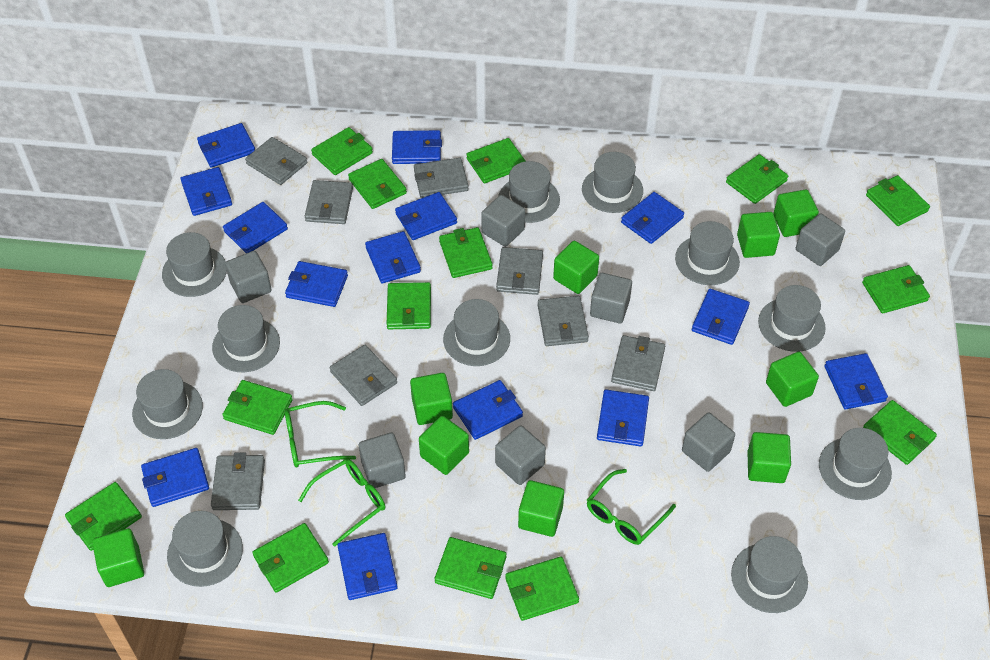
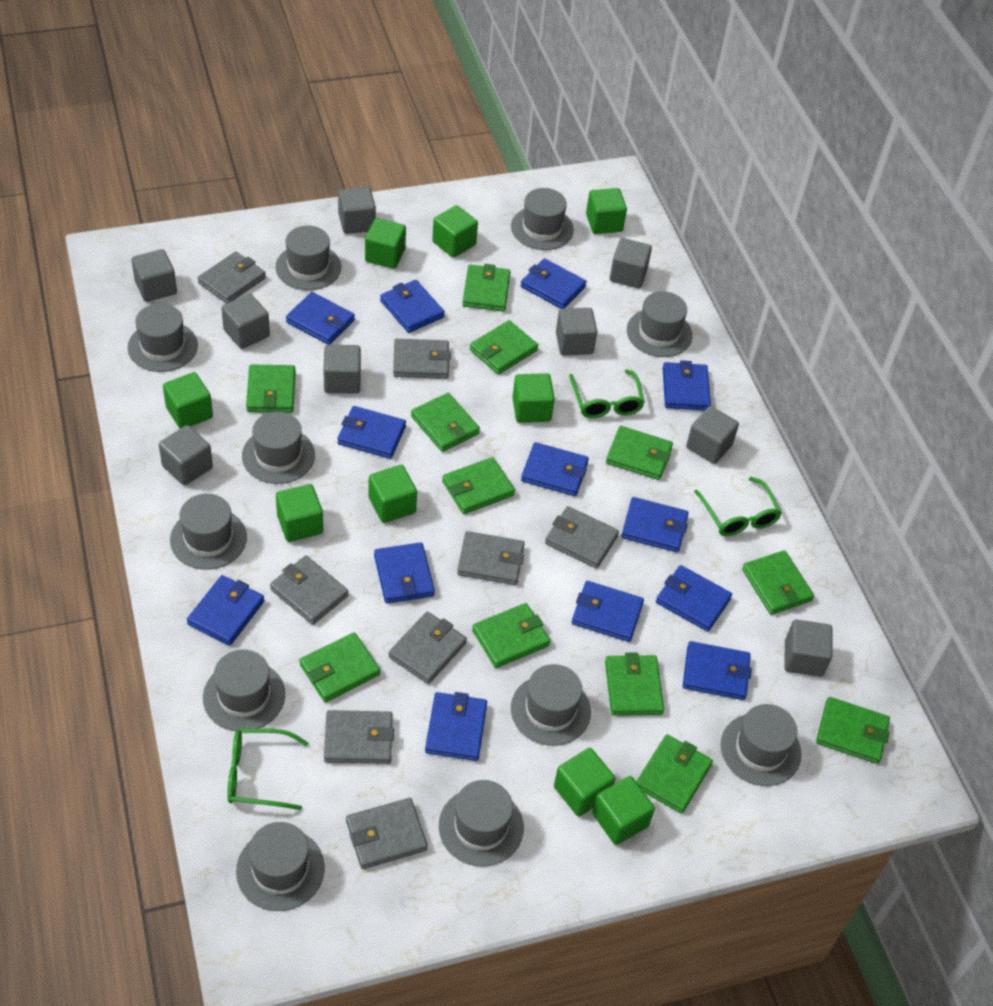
blue wallet: [141,448,209,507] [181,167,232,216] [197,123,255,168] [223,202,288,253] [285,261,348,307] [337,533,398,600] [365,231,421,284] [392,130,442,164] [395,192,457,240] [453,380,523,440] [597,390,649,447] [621,192,684,244] [692,289,750,345] [824,353,888,409] = 14 -> [187,575,264,646] [286,292,355,345] [337,406,406,459] [374,542,435,604] [380,280,445,333] [425,692,487,761] [521,258,587,309] [521,442,589,496] [572,581,644,642] [621,497,689,552] [656,565,732,632] [663,360,711,411] [683,641,752,700] = 13
green wallet: [65,482,142,551] [222,380,293,435] [252,523,329,593] [311,127,373,175] [348,159,407,209] [387,282,431,329] [435,537,506,599] [439,227,493,278] [467,138,525,184] [505,556,579,621] [726,154,788,204] [862,265,930,314] [863,400,937,465] [866,175,930,226] = 14 -> [246,364,296,413] [300,632,380,702] [411,393,480,452] [442,457,515,514] [462,264,511,311] [470,320,538,374] [472,603,550,668] [605,652,664,716] [606,426,673,480] [636,734,713,814] [742,550,814,615] [816,697,890,764] = 12
grey cube: [225,251,272,303] [359,432,406,488] [481,195,525,247] [495,425,546,485] [590,273,632,324] [682,412,735,472] [796,213,845,266] = 7 -> [131,249,177,302] [159,425,213,486] [221,293,270,349] [323,345,361,394] [338,187,376,234] [556,308,598,356] [610,238,652,288] [686,406,739,464] [784,619,833,677] = 9

